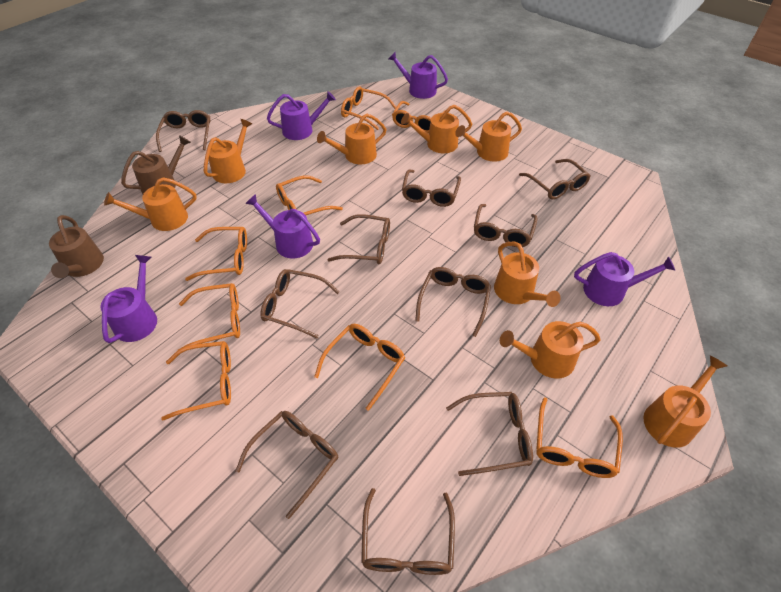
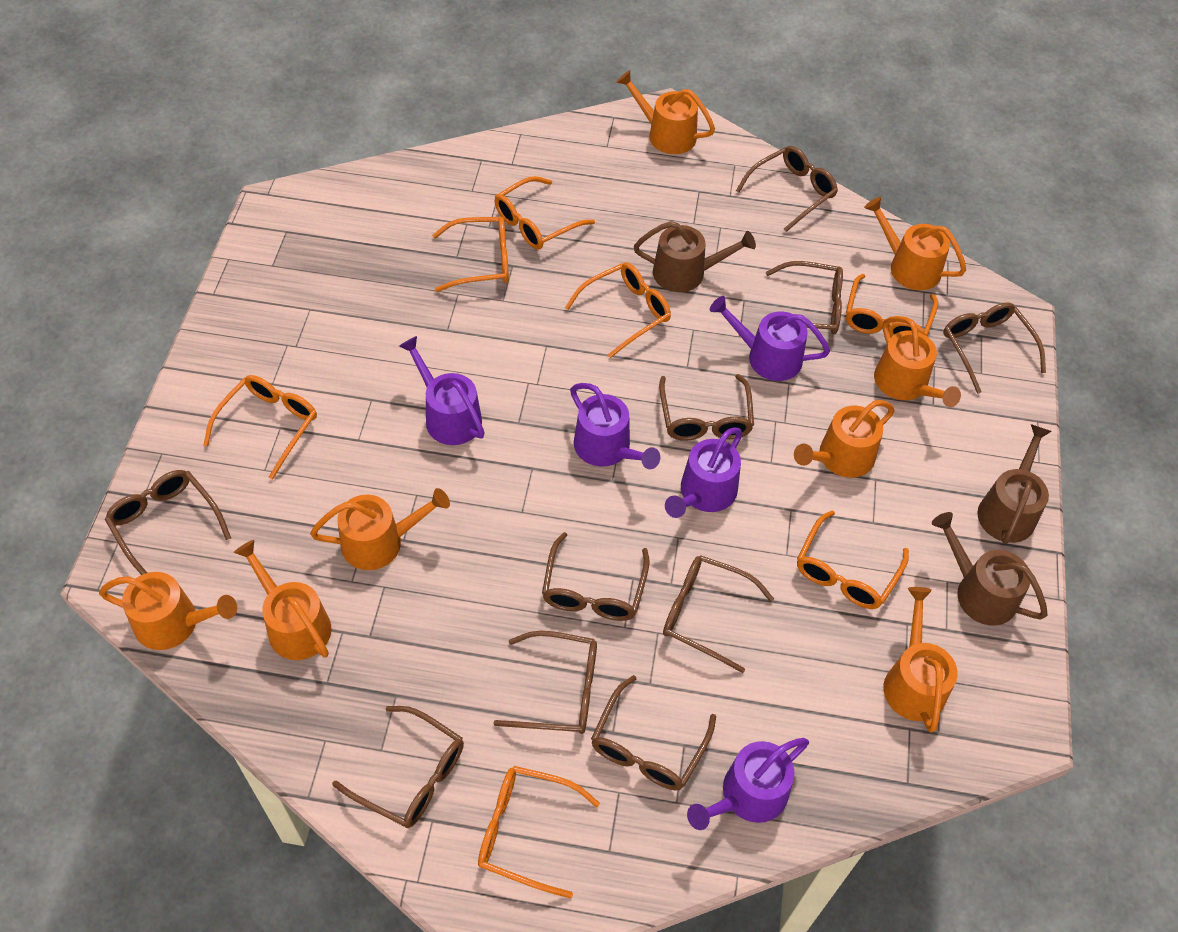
brown watering can: [49,215,104,278] [121,135,191,194] = 2 -> [634,221,756,292] [932,512,1048,625] [977,424,1052,544] = 3
orange glasses: [161,341,231,420] [177,283,240,351] [185,227,247,281] [276,175,343,215] [314,324,405,411] [341,87,396,130] [392,101,446,133] [536,397,623,478] = 8 -> [203,375,317,479] [432,217,509,292] [478,766,600,899] [495,176,595,250] [565,263,671,358] [797,510,909,609] [846,274,938,337] = 7

